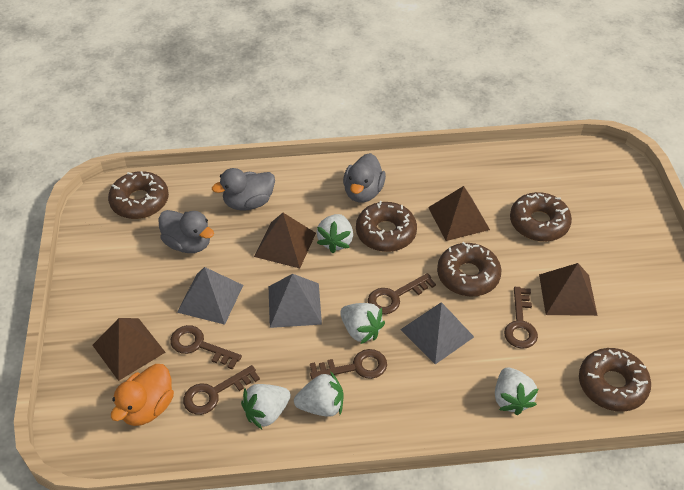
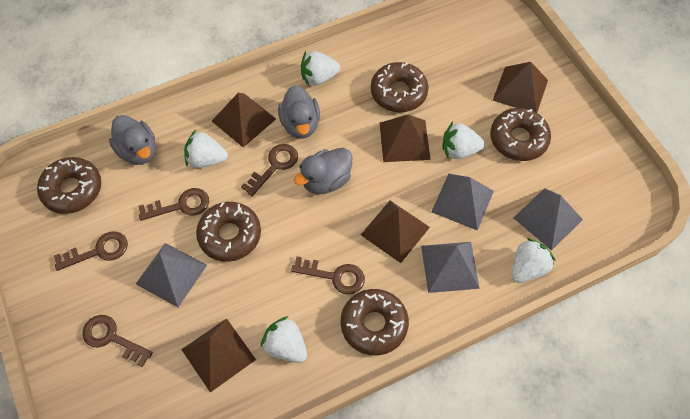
brown pyramid: [92,318,166,381] [254,213,316,268] [428,186,490,241] [539,263,598,316] = 4 -> [181,318,256,392] [212,93,276,147] [361,201,430,263] [379,114,431,162] [493,62,548,113] = 5
grey pyramid: [177,267,243,325] [269,274,322,328] [400,302,474,364] = 3 -> [136,243,207,307] [421,242,480,293] [431,174,494,231] [513,188,583,251] = 4
orange duck: [111,364,174,426] = 1 -> none = 0

